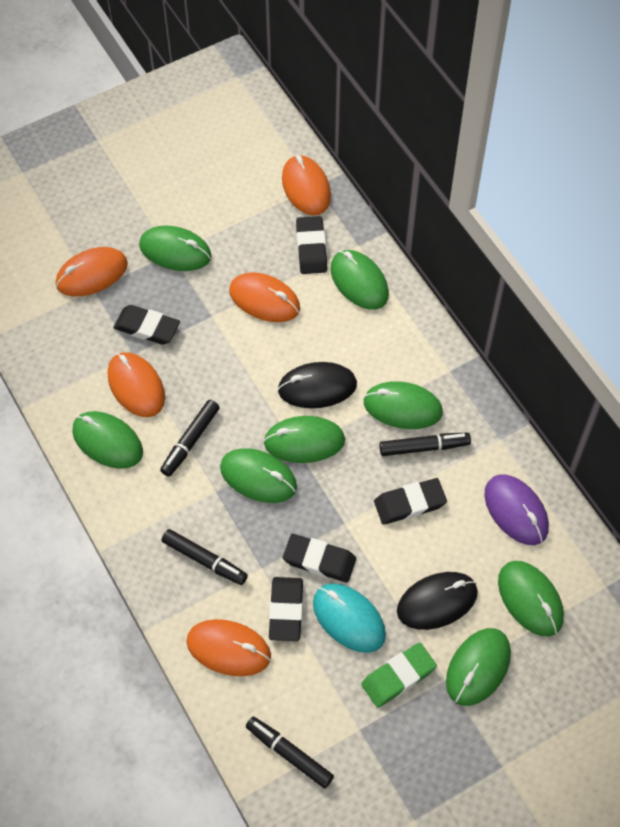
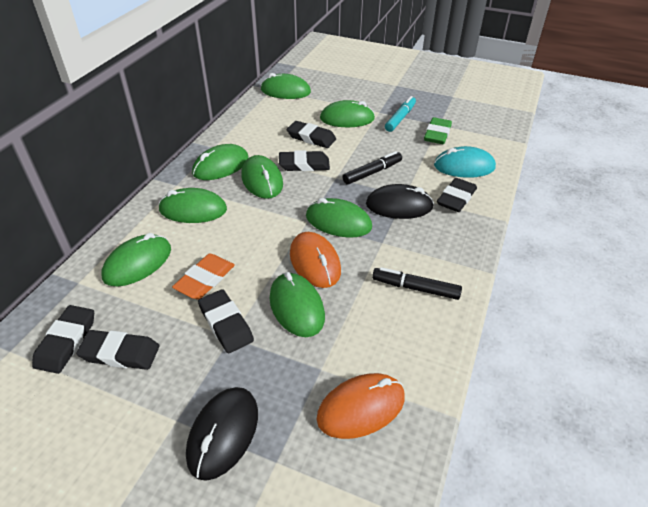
black eraser: [113,305,180,345] [269,577,303,641] [283,534,356,583] [296,216,327,274] [374,478,447,525] = 5 -> [32,305,94,374] [76,330,160,370] [198,289,254,353] [279,150,330,171] [287,121,336,148] [437,178,477,212] = 6
black marker: [160,400,220,476] [162,529,248,585] [246,717,334,788] [379,432,471,456] = 4 -> [343,151,402,184] [372,267,462,300] = 2
orange eraser: none = 0 -> [172,253,235,299] = 1
orange mouse: [56,247,128,297] [108,352,165,417] [186,619,271,676] [229,272,300,322] [282,155,331,215] = 5 -> [290,232,341,288] [316,373,405,439] = 2
purple mouse: [484,474,549,545] = 1 -> none = 0
turquoise marker: none = 0 -> [385,96,416,132] = 1

